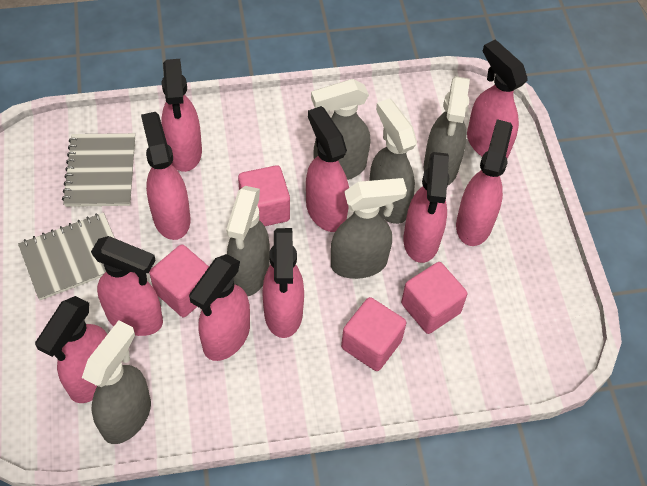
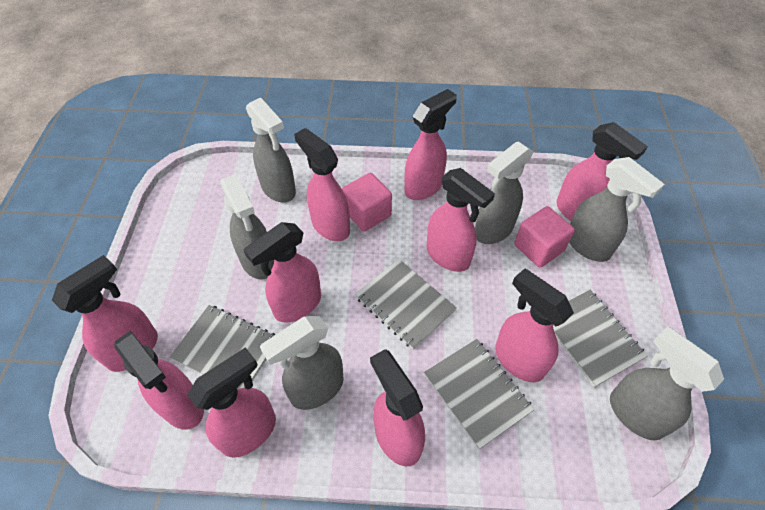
grey notebook: [18,213,115,300] [62,133,135,207] = 2 -> [170,305,275,389] [355,259,457,350] [424,339,535,449] [553,290,647,387] = 4
pink cube: [149,244,209,317] [238,165,290,226] [341,297,406,371] [401,262,467,334] = 4 -> [342,173,392,231] [514,206,575,268] = 2

